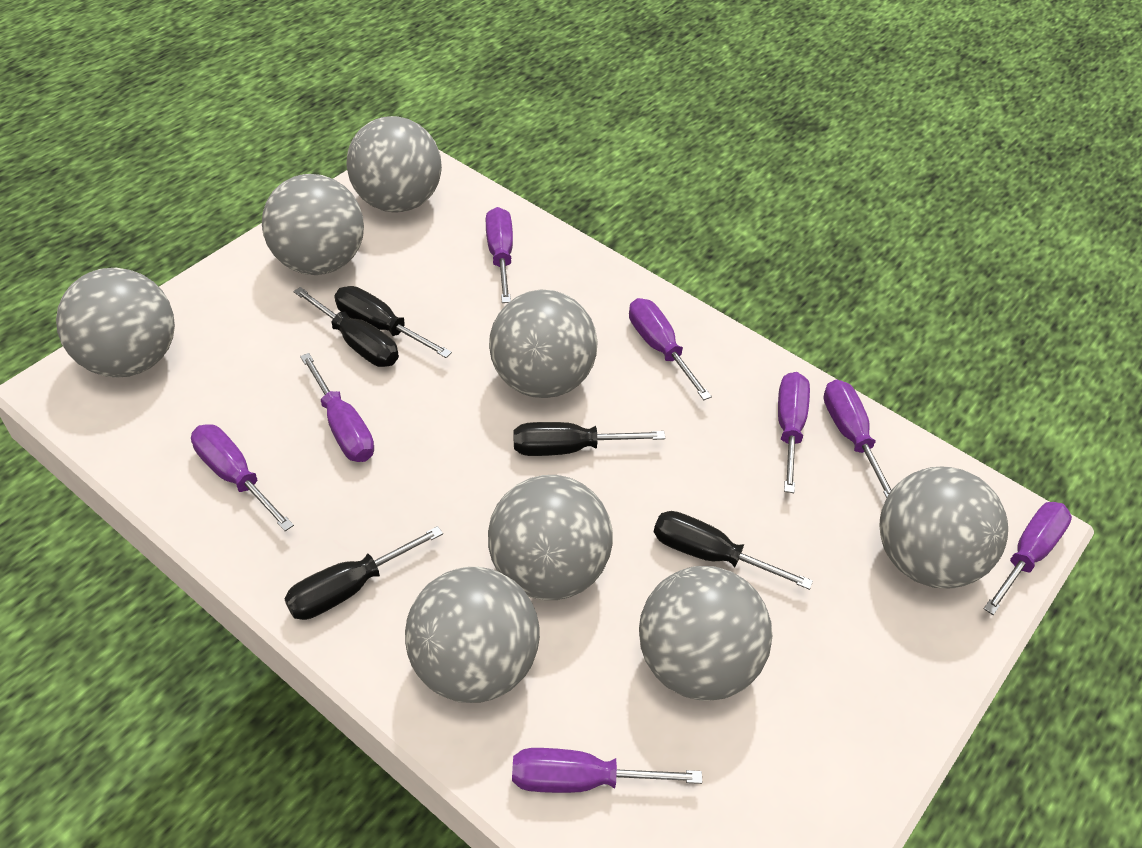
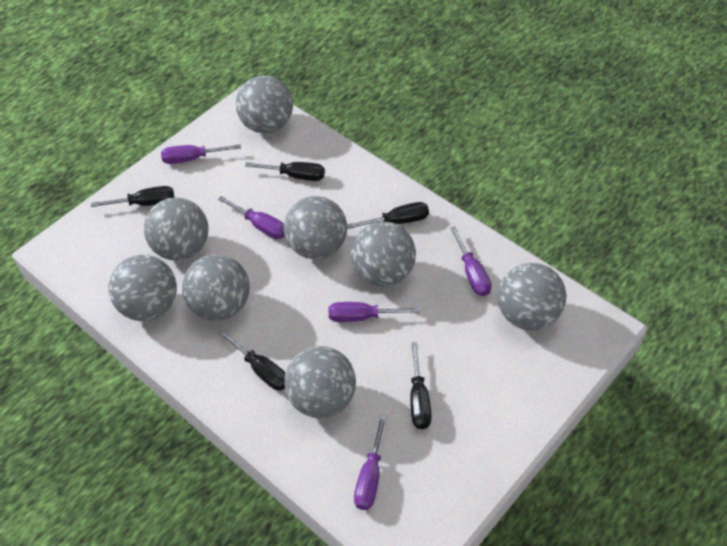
purple screwdriver: [191,424,294,531] [300,353,374,462] [486,207,513,303] [512,748,702,793] [629,298,712,400] [778,372,810,493] [823,379,892,498] [983,502,1072,615] = 8 -> [161,144,241,164] [218,196,285,239] [329,302,419,322] [354,415,387,510] [450,226,492,296] = 5

